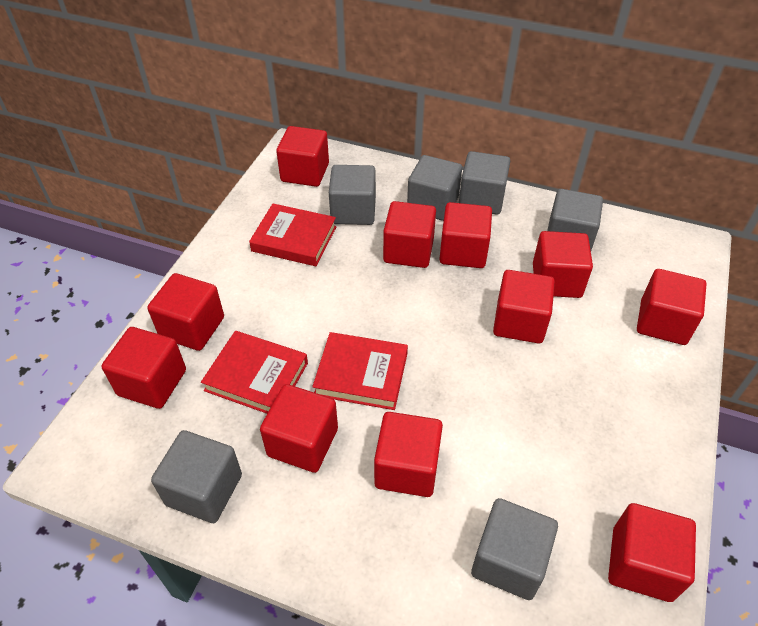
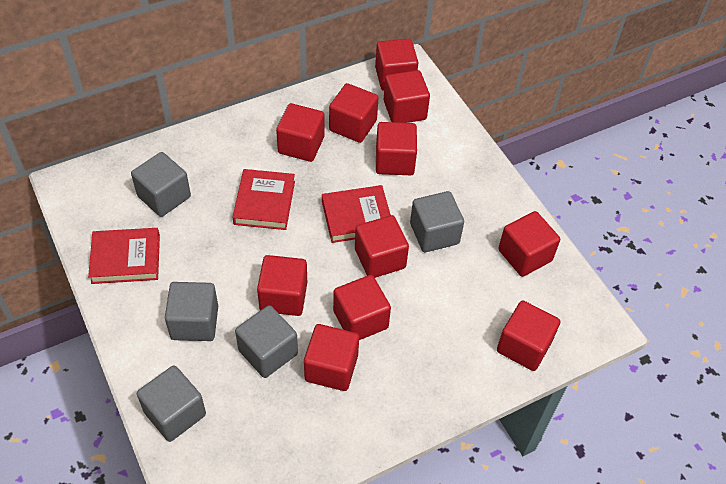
grey cube: [151,430,242,523] [329,165,376,225] [407,155,462,221] [459,151,510,214] [471,498,558,600] [547,189,603,250] = 6 -> [131,152,191,217] [137,365,206,442] [165,282,218,341] [235,305,298,378] [410,191,464,252] = 5

